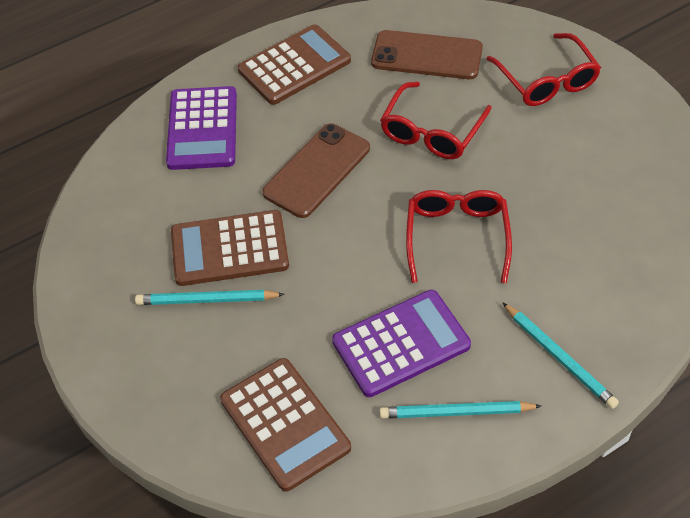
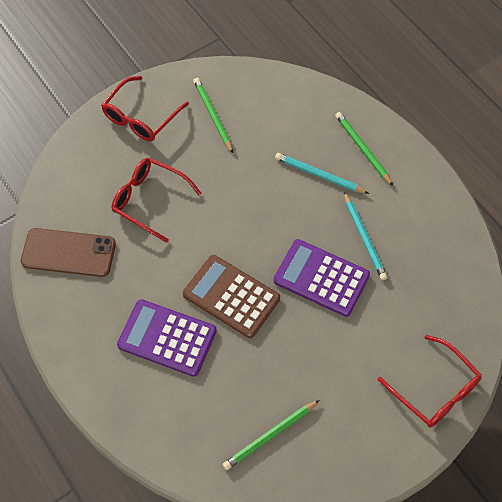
brown calculator: [171,210,289,286] [220,358,351,491] [238,24,351,105] = 3 -> [183,255,280,338] = 1
brown phone: [262,123,370,218] [371,30,483,79] = 2 -> [21,228,116,277] = 1
green pencil: none = 0 -> [193,78,233,153] [223,400,319,470] [335,112,393,186] = 3
turquoise pencil: [135,290,285,305] [380,401,541,419] [502,302,619,409] = 3 -> [275,153,369,194] [344,192,388,280] = 2

